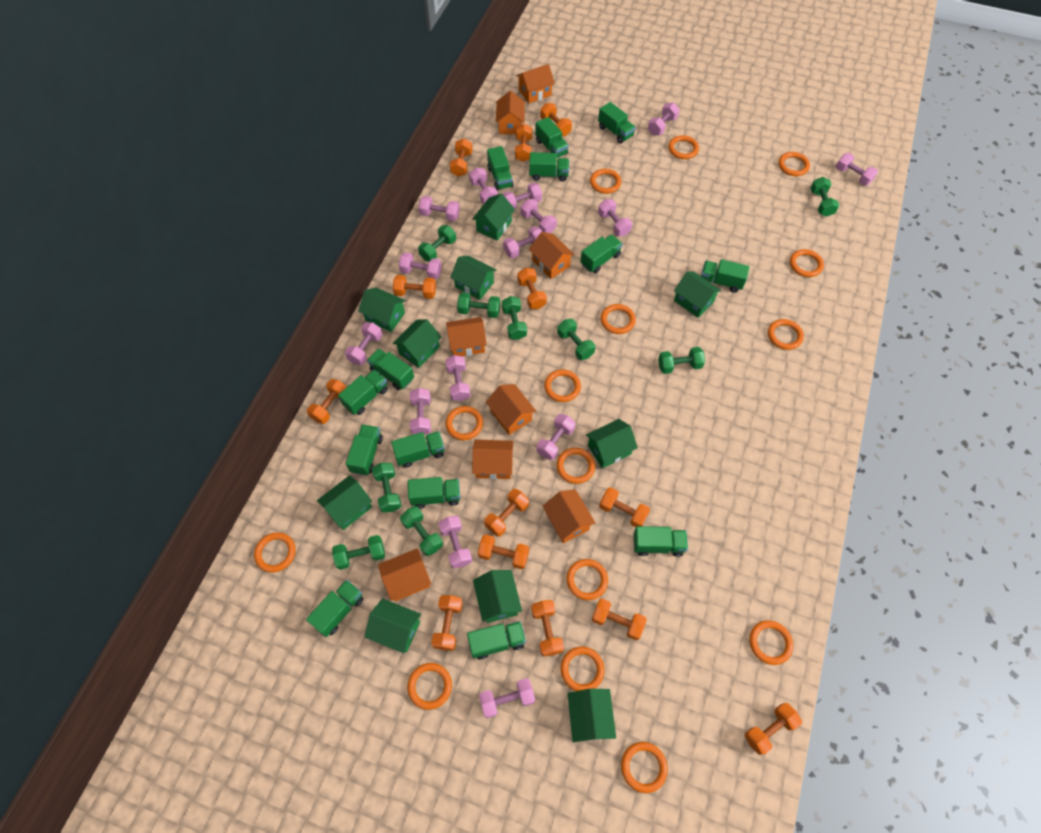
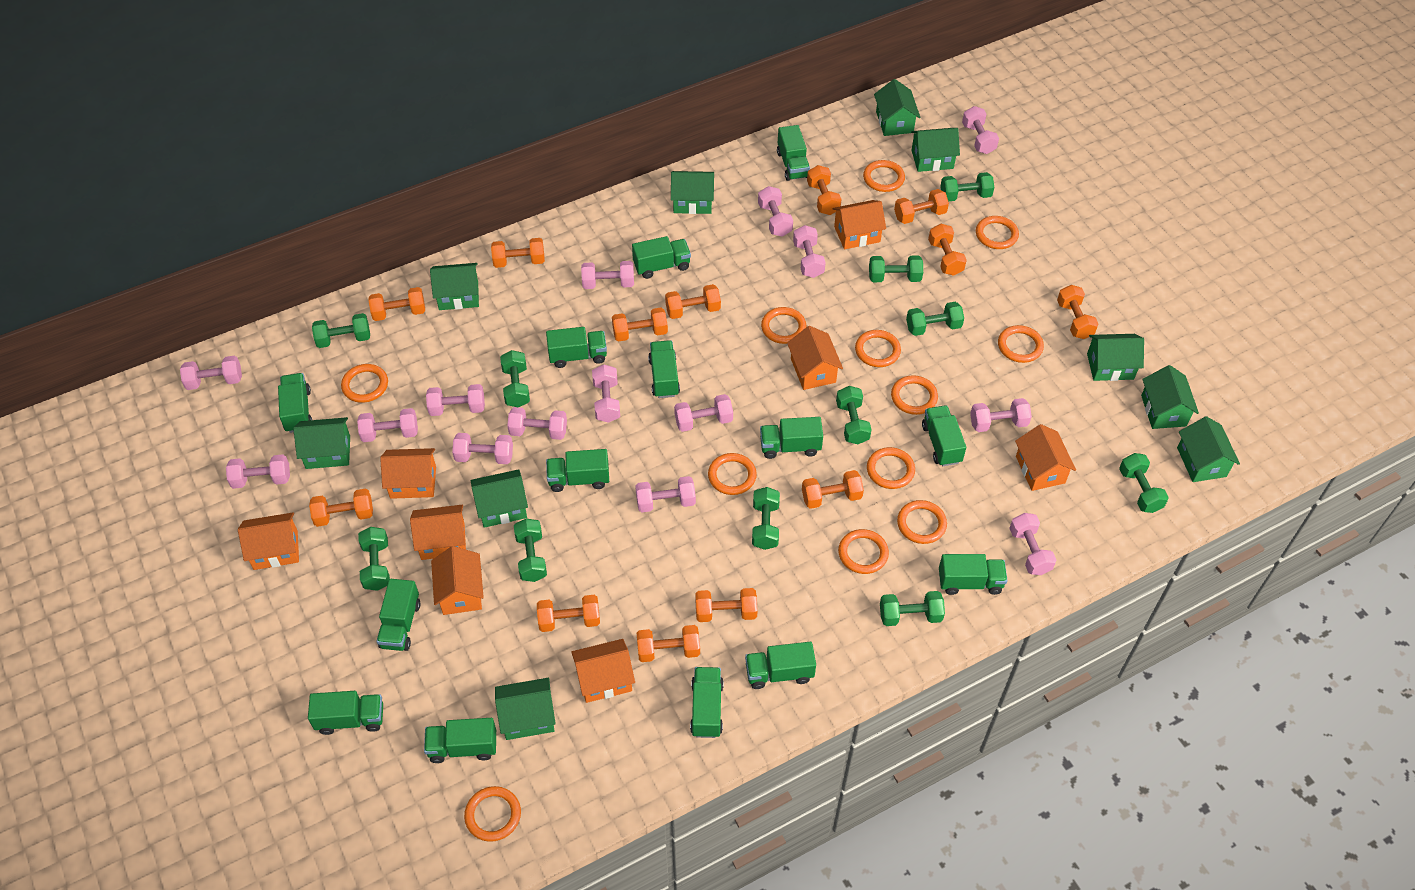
green dumbbell: [332,535,385,570] [372,463,402,512] [400,506,443,556] [418,225,456,261] [457,293,500,318] [502,296,527,340] [557,319,595,360] [658,347,705,374] [810,177,839,217] = 9 -> [312,313,370,348] [358,527,390,591] [500,350,530,407] [514,518,547,582] [752,487,780,550] [836,386,872,444] [869,256,923,282] [880,591,945,626] [906,302,964,336] [940,172,994,202] [1119,453,1169,513] = 11
orange ring: [254,532,296,572] [407,663,452,710] [446,406,483,440] [544,369,581,402] [556,448,595,484] [560,646,604,691] [566,559,608,600] [590,169,621,194] [601,304,636,334] [621,742,668,793] [668,135,699,159] [749,620,793,665] [768,319,804,350] [779,152,810,176] [790,249,824,277] = 15 -> [341,364,388,403] [464,786,521,842] [708,453,757,495] [761,307,806,344] [838,529,889,574] [855,330,901,367] [863,160,905,192] [867,447,915,489] [891,375,938,415] [897,500,947,544] [976,216,1019,249] [998,325,1044,363] = 12

